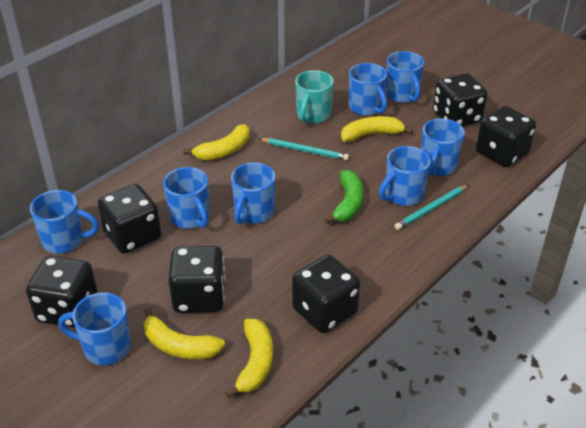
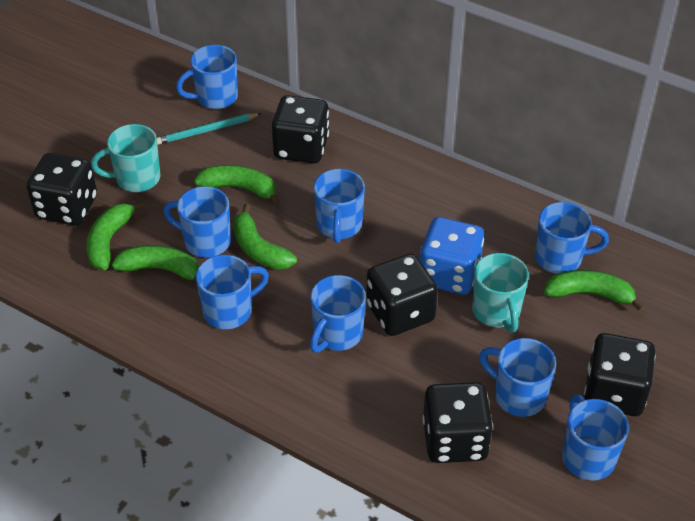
black dice: [26,256,98,328] [98,184,161,254] [168,246,225,313] [292,255,360,333] [433,73,487,127] [476,106,536,167] = 6 -> [27,153,97,225] [272,95,329,164] [366,253,438,336] [423,382,493,463] [584,333,656,416] = 5
blue dice: none = 0 -> [420,217,484,295] = 1
green banana: [324,170,364,224] = 1 -> [86,201,145,270] [112,245,199,284] [194,165,280,206] [233,204,297,270] [544,270,644,311] = 5
turquoise mug: [295,70,334,124] = 1 -> [91,124,160,192] [472,253,529,333] = 2
turquoise pencil: [258,138,349,160] [394,185,468,230] = 2 -> [157,113,262,145] = 1
yellow banana: [144,308,225,359] [183,124,250,160] [225,319,273,398] [341,116,413,142] = 4 -> none = 0

